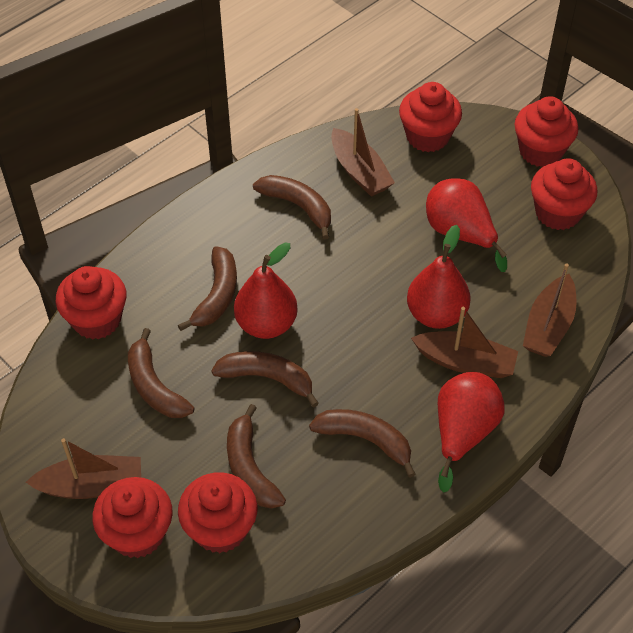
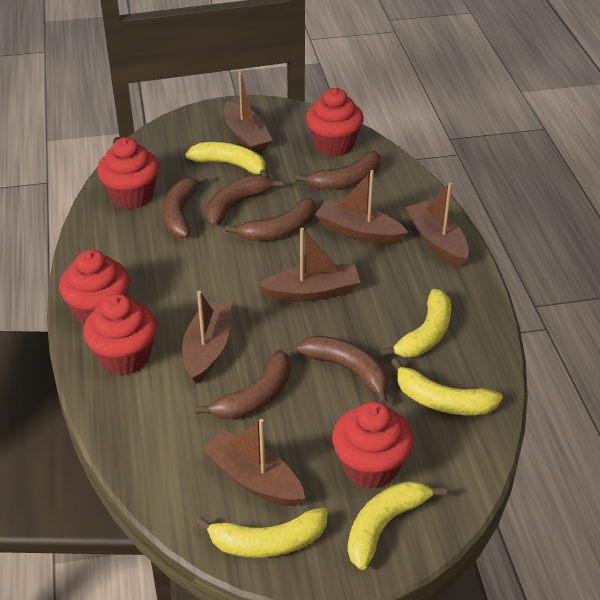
brown boat: [26,438,141,499] [331,108,395,197] [411,307,518,378] [523,263,576,357] = 4 -> [182,291,232,384] [202,419,305,506] [224,70,273,153] [258,228,361,302] [315,170,408,244] [406,182,469,267] = 6
red cupcake: [56,266,127,340] [92,477,173,558] [178,472,258,553] [399,82,462,152] [515,96,578,167] [531,158,597,230] = 6 -> [59,250,130,324] [83,294,157,375] [97,137,159,209] [306,88,364,157] [332,401,413,489] = 5
red pear: [234,242,298,339] [407,225,471,329] [426,178,507,272] [438,372,505,493] = 4 -> none = 0
yellow banana: none = 0 -> [185,142,269,178] [195,508,328,558] [348,481,447,570] [380,289,451,357] [391,358,503,415] = 5

